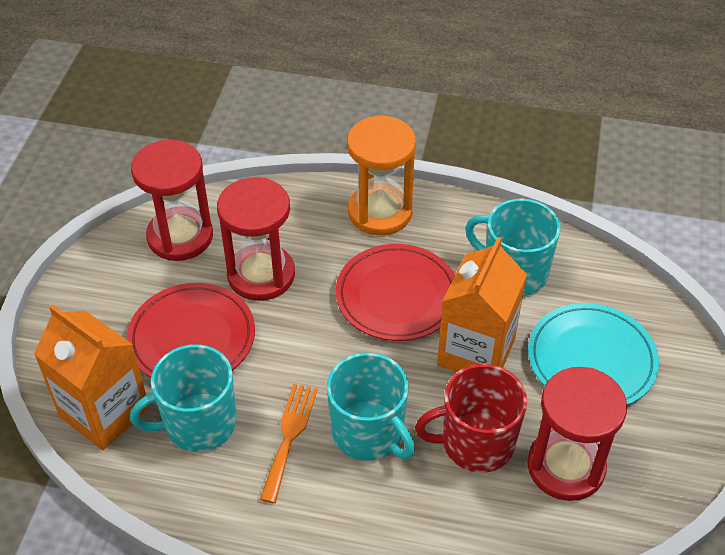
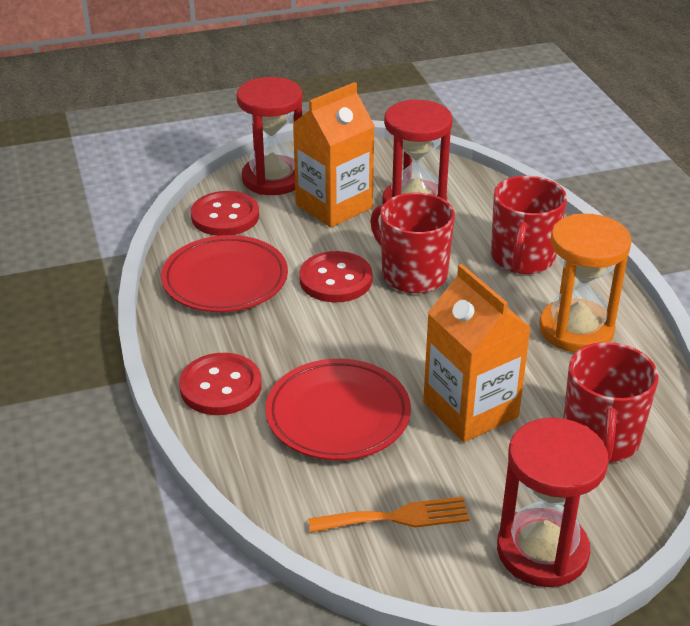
red button: none = 0 -> [179,353,262,415] [191,191,259,236] [299,251,373,302] = 3
red mug: [415,364,527,473] = 1 -> [370,193,455,293] [491,175,567,274] [563,342,659,462] = 3
turquoise mug: [130,344,236,452] [327,353,415,461] [465,199,561,296] = 3 -> none = 0
turquoise plate: [528,303,659,405] = 1 -> none = 0

